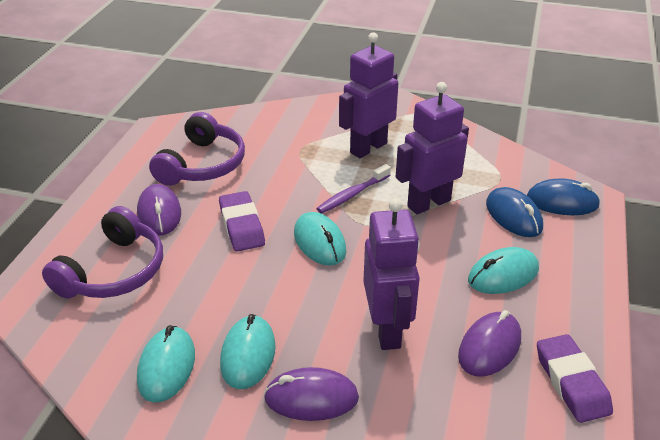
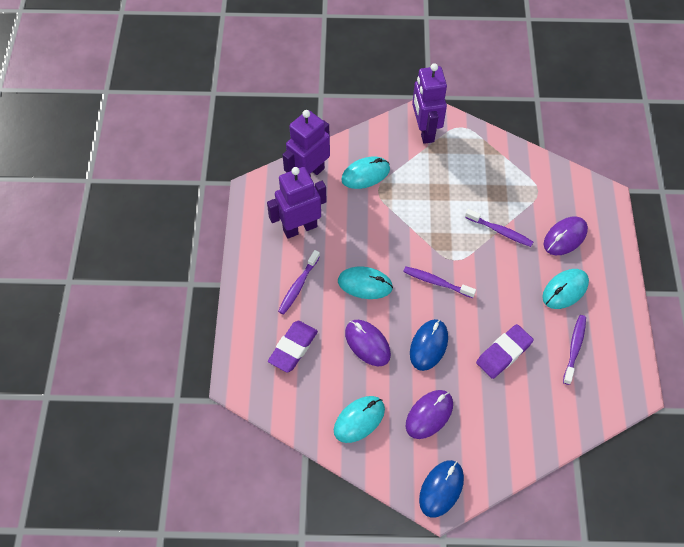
purple headphones: [42,206,163,299] [149,112,245,186] = 2 -> none = 0
purple toothbrush: [316,164,391,213] = 1 -> [278,250,320,315] [403,266,476,298] [465,209,533,247] [563,315,586,385] = 4

